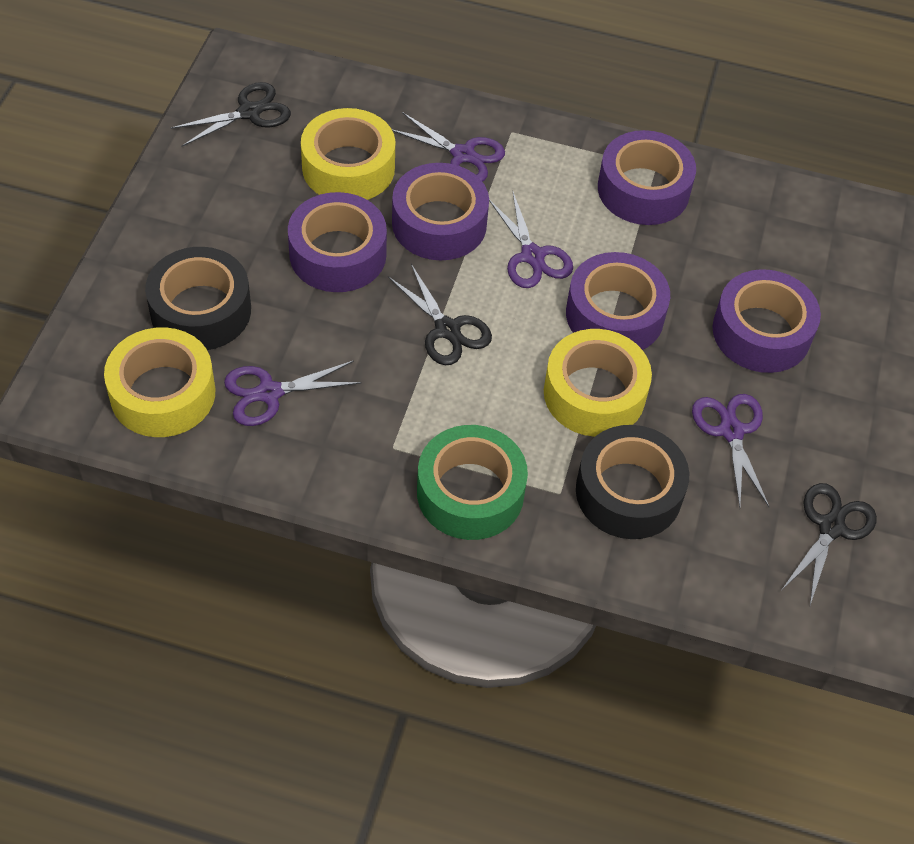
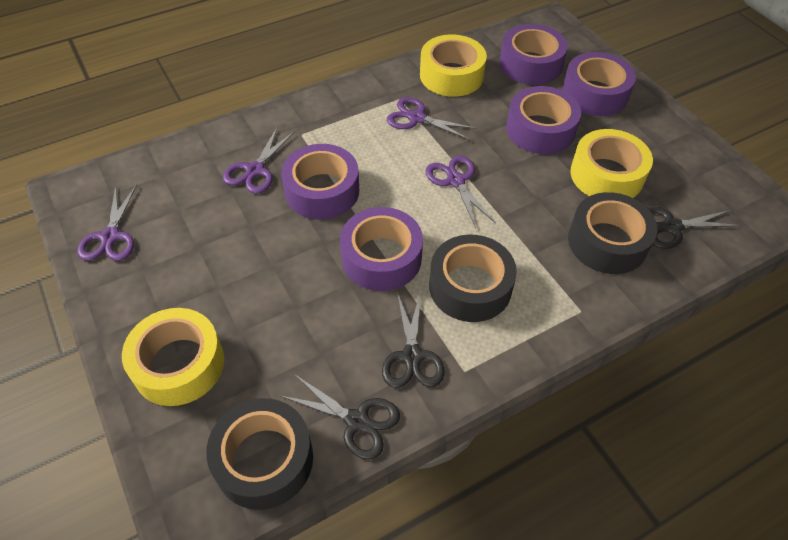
black tape: [145,247,251,350] [576,425,689,539] = 2 -> [206,398,313,510] [429,234,517,322] [568,192,657,274] = 3
green tape: [417,425,528,540] = 1 -> none = 0

